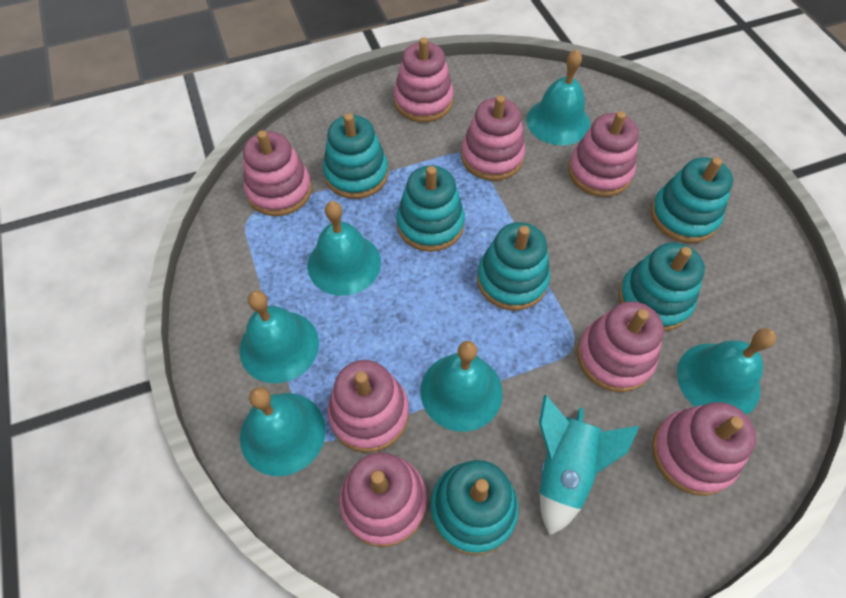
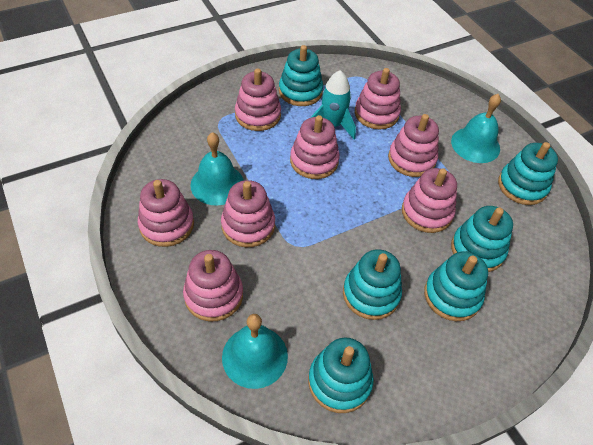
turquoise bell: [239,291,319,383] [240,387,326,476] [308,201,381,296] [420,341,503,432] [527,49,590,145] [677,328,776,415] = 6 -> [190,132,244,205] [222,314,288,389] [451,94,501,163] = 3

